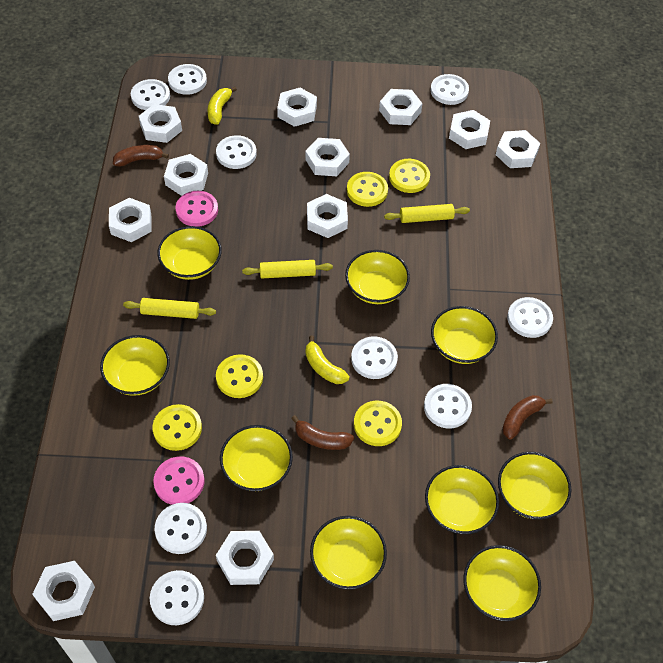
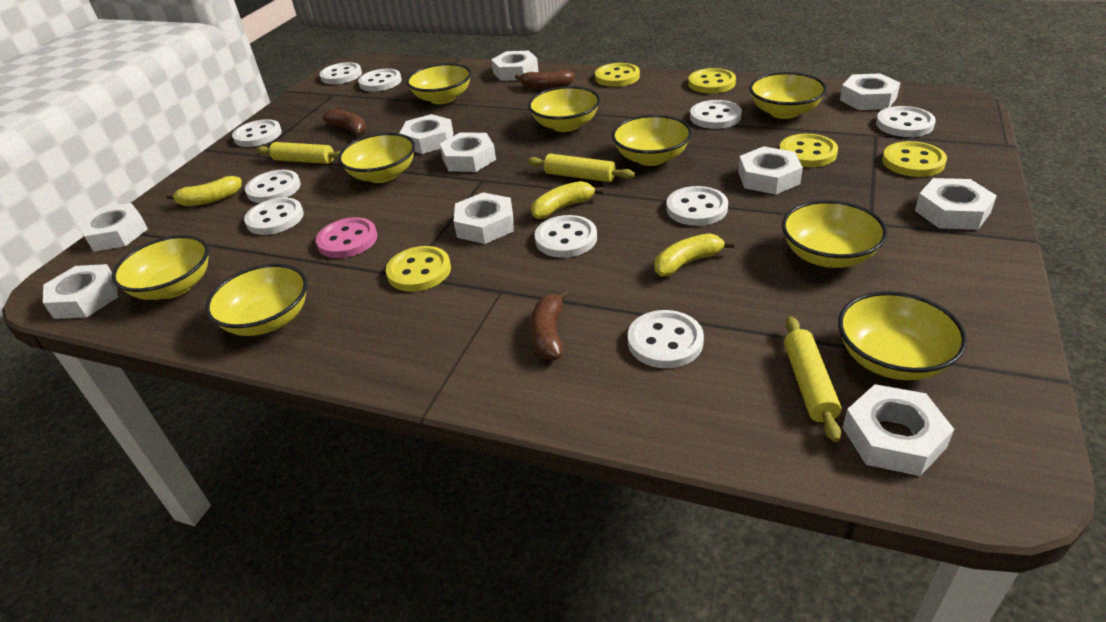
pink button: [153,456,205,505] [176,191,218,227] = 2 -> [316,217,378,258] = 1
white button: [131,79,170,110] [150,570,204,625] [155,503,207,554] [168,64,207,95] [216,135,257,169] [351,337,398,379] [424,384,472,429] [430,74,469,105] [507,297,553,338] = 9 -> [232,119,282,147] [244,197,304,235] [245,170,301,203] [320,62,362,84] [358,69,402,92] [535,215,597,258] [628,310,704,368] [666,186,728,226] [690,100,742,129] [876,106,936,137] = 10
white nut: [32,561,95,621] [109,198,152,242] [139,104,182,143] [164,154,208,196] [216,531,274,585] [277,88,317,127] [305,138,350,176] [307,194,348,238] [379,89,422,125] [449,110,490,149] [496,130,540,168] = 11 -> [43,264,118,319] [77,203,148,251] [399,114,454,154] [440,132,496,172] [454,192,514,244] [491,50,538,81] [738,146,803,195] [840,73,900,110] [843,384,954,476] [915,178,997,230] = 10
yellow banana: [208,86,237,125] [306,336,349,384] = 2 -> [166,176,242,206] [531,181,604,219] [655,233,734,277] = 3

